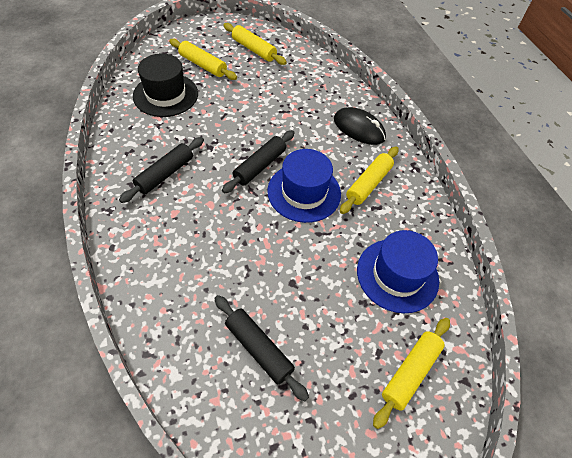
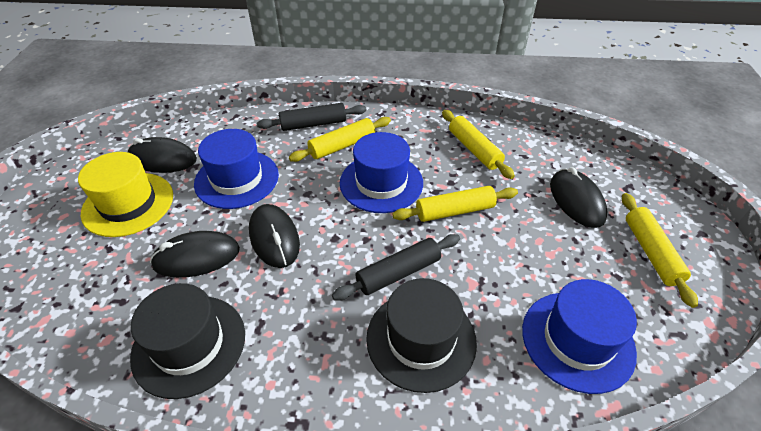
black hat: [133,54,198,117] = 1 -> [130,283,245,399] [366,278,477,393] = 2
black mouse: [334,107,386,145] = 1 -> [128,137,197,173] [150,231,240,278] [249,204,300,268] [550,167,607,228] = 4
black rolling pin: [119,137,204,203] [214,295,309,401] [222,130,295,193] = 3 -> [257,103,366,131] [332,234,460,301] = 2
blue hat: [267,149,341,223] [357,230,439,313] = 2 -> [194,129,279,209] [340,132,423,213] [522,279,637,394] = 3
yellow hat: none = 0 -> [78,152,173,237] = 1

